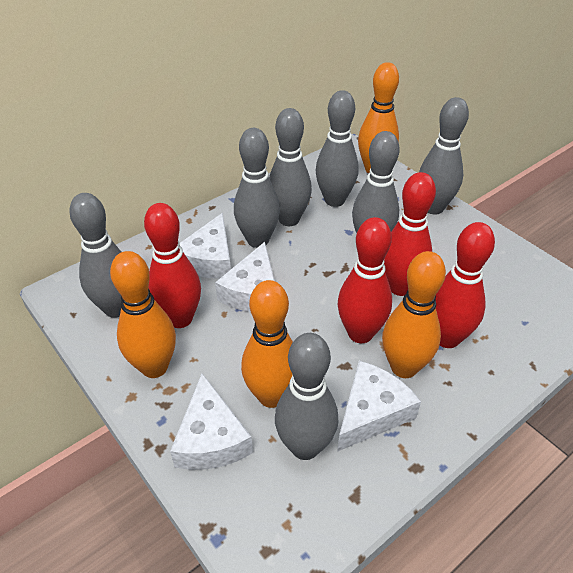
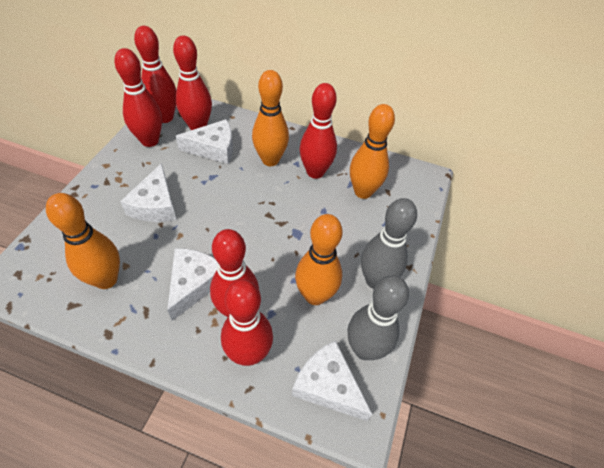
grey bowling pin: [69,193,121,318] [234,128,280,248] [269,108,312,226] [275,333,338,460] [315,90,359,207] [352,131,400,233] [419,97,469,215] = 7 -> [348,275,409,360] [361,198,417,289] = 2
red bowling pin: [144,203,201,328] [338,217,392,343] [384,172,436,296] [435,222,495,348] = 4 -> [114,48,162,147] [134,26,176,123] [173,35,212,130] [210,229,259,317] [221,279,273,366] [299,83,337,179] = 6

